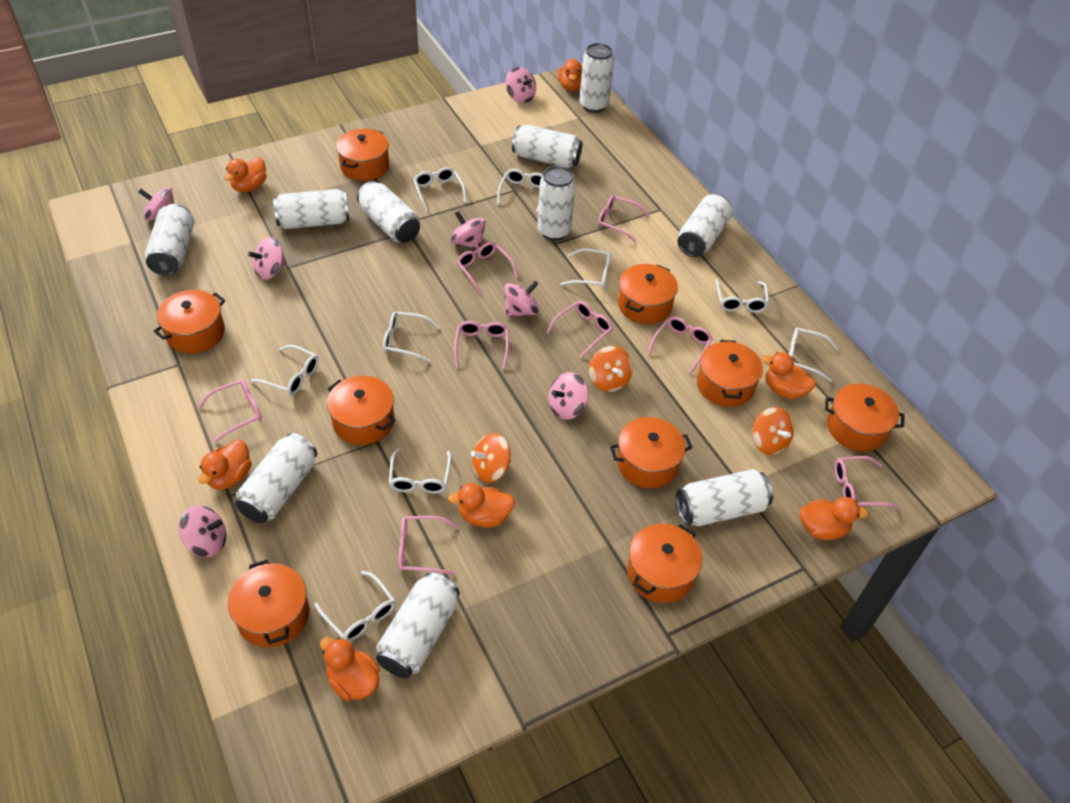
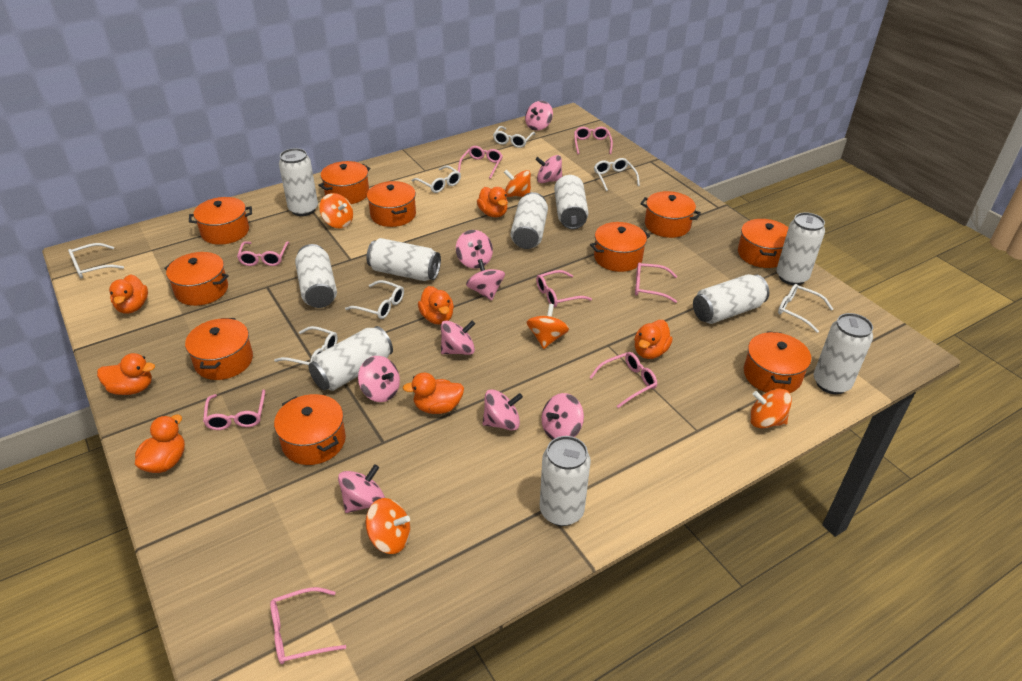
orange pot: [154,290,225,354] [228,559,309,647] [327,376,396,445] [336,129,389,181] [610,417,692,488] [618,264,678,324] [627,524,702,603] [697,340,763,407] [825,384,904,452] = 9 -> [164,252,229,306] [185,318,253,380] [189,197,252,245] [274,394,346,465] [318,161,370,204] [367,181,416,227] [590,222,650,272] [640,191,701,238] [738,219,789,268] [744,331,811,393] = 10
orange spinning top: [471,433,511,483] [589,346,633,392] [752,407,794,455] = 3 -> [319,193,353,228] [366,498,410,554] [504,170,531,197] [526,304,569,349] [750,389,792,428] = 5
pink spinning top: [139,187,174,221] [179,506,226,557] [248,237,287,280] [450,211,486,250] [504,281,539,317] [506,67,536,103] [549,372,588,420] = 7 -> [338,464,385,513] [358,356,400,402] [441,321,475,355] [456,230,493,269] [466,259,505,301] [483,389,523,431] [525,101,553,131] [535,155,563,183] [541,393,584,440] = 9
white glasses: [251,345,319,395] [314,571,396,641] [383,311,440,362] [389,448,451,494] [413,167,467,211] [497,169,543,212] [561,248,611,289] [716,279,769,313] [789,327,838,382] = 9 -> [68,243,124,279] [274,326,338,365] [345,280,404,319] [412,165,461,193] [493,126,535,148] [594,158,640,191] [778,284,833,333] = 7

